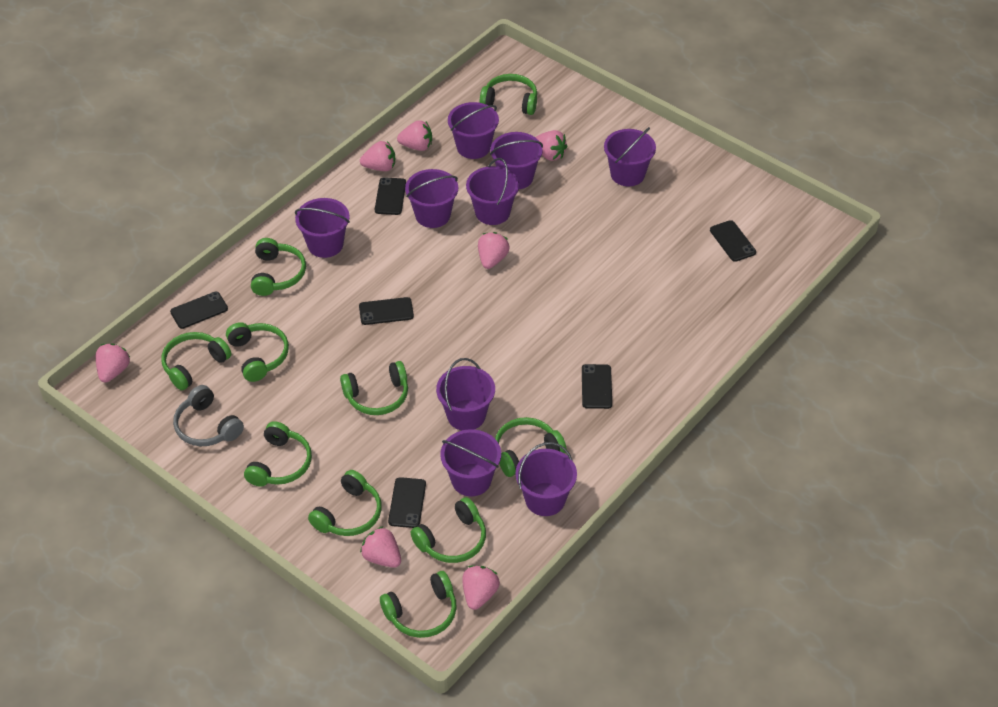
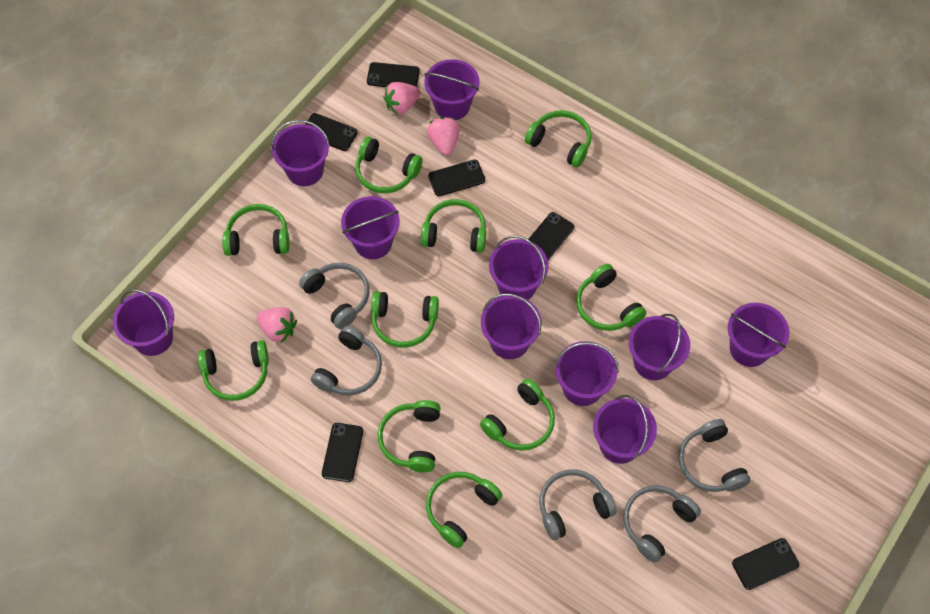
grey headphones: [173,385,244,446] = 1 -> [299,263,369,329] [311,326,382,396] [539,469,617,540] [623,485,701,563] [679,419,751,492] = 5
pink strawberry: [96,343,131,383] [360,141,395,171] [360,526,401,568] [397,120,432,151] [462,566,500,610] [478,232,510,269] [535,130,567,161] = 7 -> [257,307,297,343] [384,82,420,114] [427,117,460,156] = 3
purple bucket: [295,198,350,258] [405,169,458,228] [436,358,495,430] [440,429,501,496] [448,102,499,159] [466,158,519,225] [490,132,543,189] [516,442,577,516] [604,127,656,186] = 9 -> [113,289,174,356] [271,120,330,186] [341,196,400,259] [424,59,479,120] [481,294,542,359] [489,235,548,300] [554,341,618,406] [593,395,657,464] [629,314,690,380] [728,303,789,367] = 10

